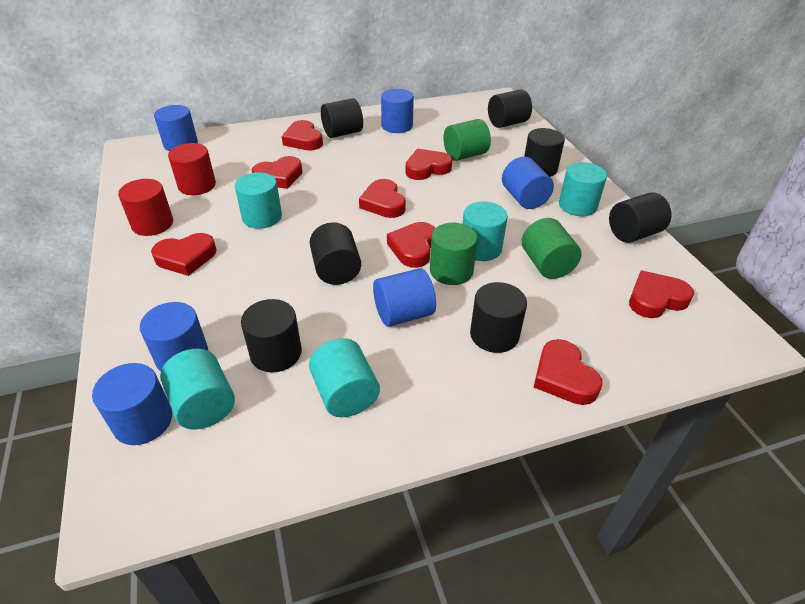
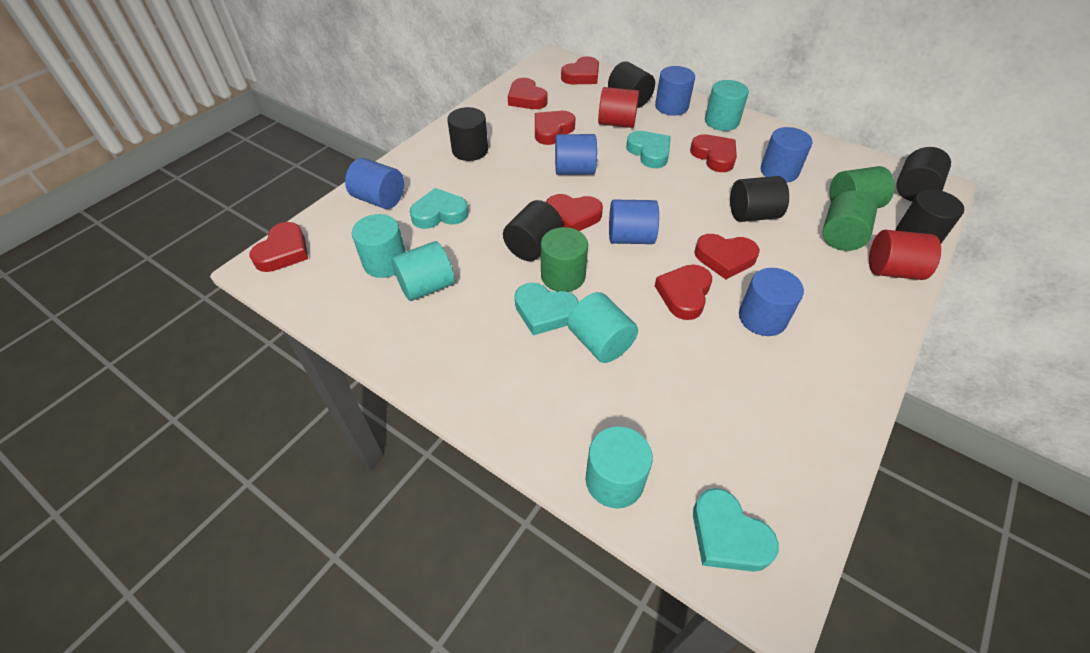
black cylinder: [241,299,302,372] [310,222,361,285] [321,98,363,138] [470,282,527,353] [488,89,532,128] [524,128,565,177] [609,192,672,243] = 7 -> [447,107,488,161] [503,200,563,261] [608,61,655,108] [730,176,789,222] [896,147,951,202] [896,189,964,243] = 6
turquoise heart: none = 0 -> [410,188,469,229] [515,283,579,335] [626,131,671,168] [693,488,779,572] = 4

